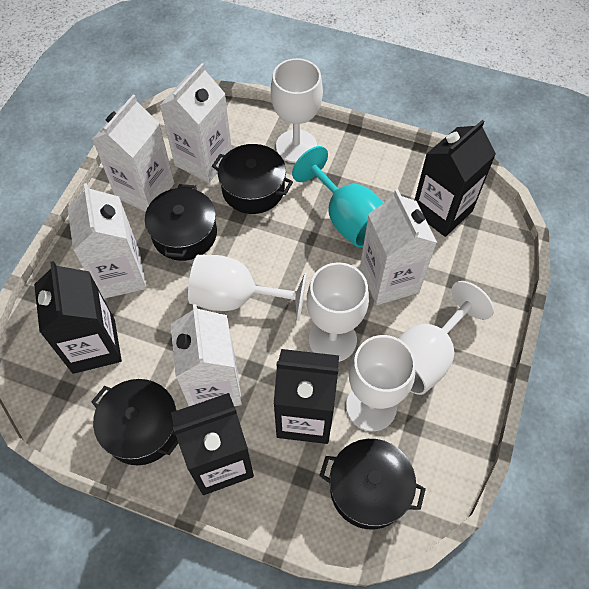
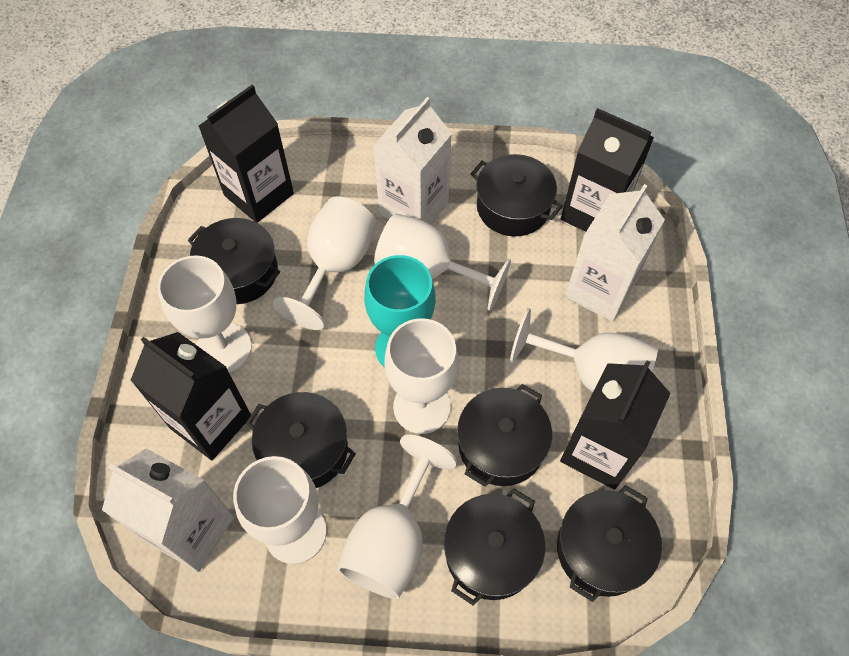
black pot: [91,379,178,465] [145,184,217,261] [212,144,293,214] [319,439,426,530] = 4 -> [188,218,280,304] [246,392,356,488] [444,488,545,605] [457,384,552,487] [471,154,563,236] [557,485,662,602] = 6
white carton: [67,183,147,299] [92,95,174,212] [160,63,232,183] [171,304,242,406] [360,189,437,305] = 5 -> [102,448,234,572] [373,97,452,224] [565,184,665,322] = 3
white goblet: [188,255,307,321] [271,58,323,163] [307,263,369,362] [346,335,416,431] [398,281,494,395] = 5 -> [157,255,252,372] [233,456,327,564] [273,197,377,330] [337,435,457,599] [374,214,511,311] [384,318,459,434] [510,308,658,392] = 7

